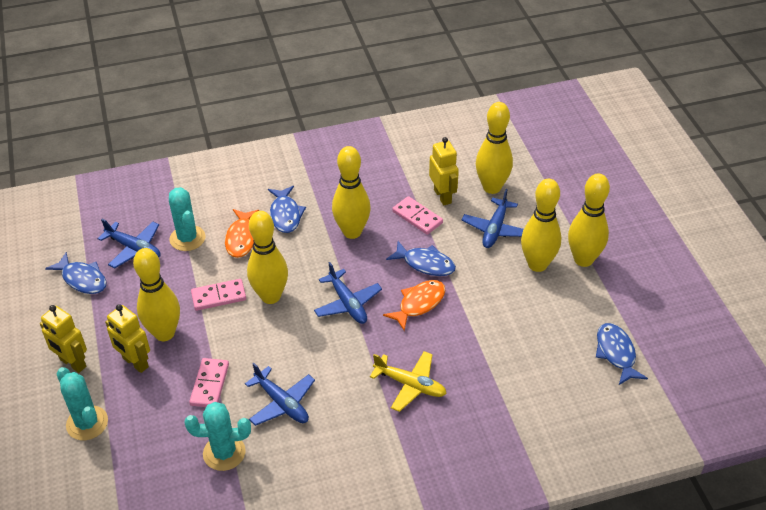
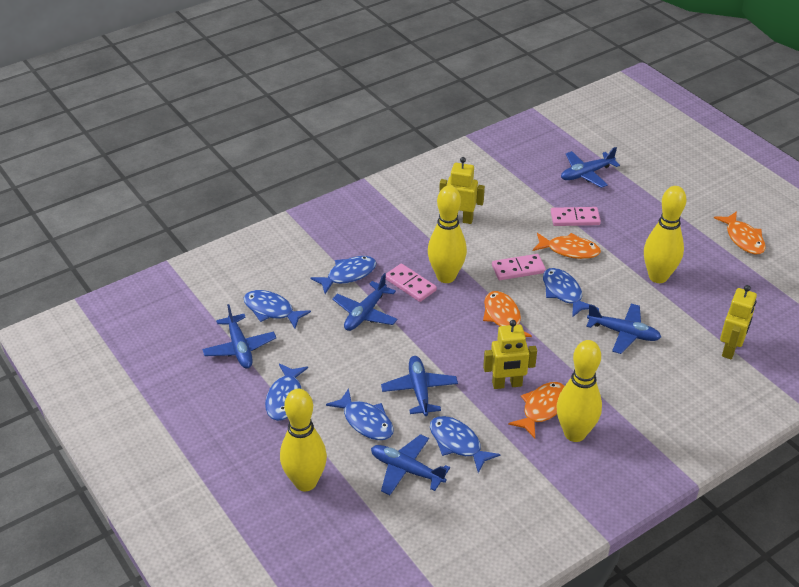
blue fish: [45,252,107,294] [268,186,306,233] [386,241,456,276] [596,323,648,385] = 4 -> [244,290,311,329] [265,363,308,421] [311,256,377,294] [326,388,394,440] [430,416,500,473] [543,268,596,317] = 6
blue plane: [98,219,161,268] [245,363,315,426] [314,262,382,324] [462,189,524,248] = 4 -> [202,304,276,368] [332,273,398,331] [371,434,450,495] [381,356,458,416] [561,147,620,188] [586,304,661,354] = 6
orange fish: [225,209,259,258] [383,280,445,331] = 2 -> [483,291,532,337] [508,382,565,438] [533,233,601,259] [714,211,766,254] = 4
turquoise cactus: [57,367,108,440] [169,187,205,251] [185,402,251,471] = 3 -> none = 0
yellow bowling pin: [133,248,180,341] [247,211,288,304] [332,146,371,239] [476,102,513,194] [521,179,561,272] [568,173,610,267] = 6 -> [280,389,327,491] [428,186,467,283] [557,340,602,442] [644,186,687,283] = 4
yellow plane: [370,351,447,412] = 1 -> none = 0

